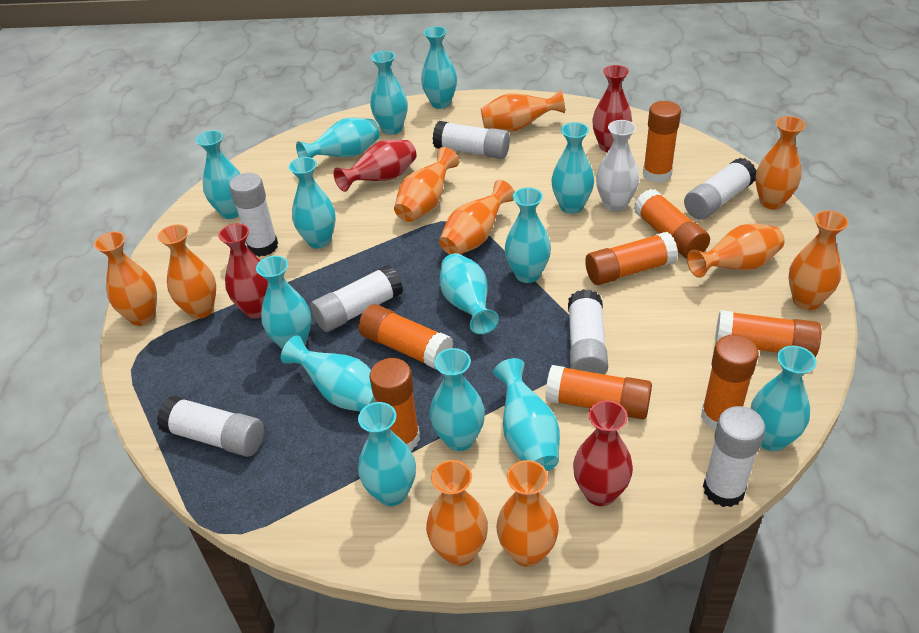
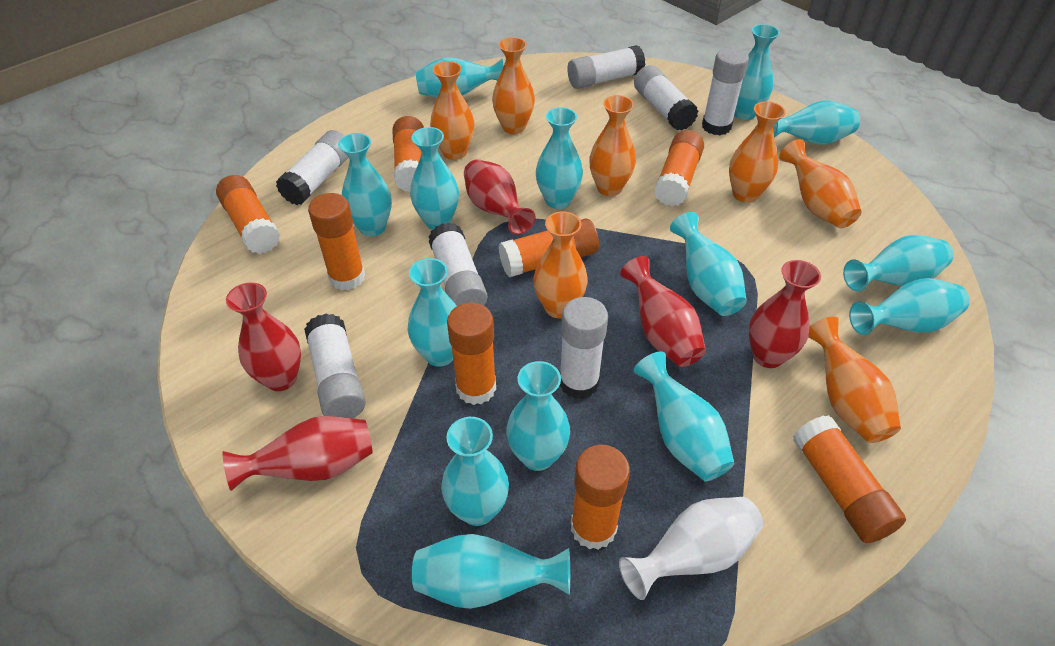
orange vase: [94,232,157,326] [158,224,216,319] [394,147,459,222] [426,460,488,566] [439,180,515,255] [481,90,565,132] [496,460,559,567] [687,223,785,278] [755,116,806,210] [788,210,848,310] = 10 -> [430,61,474,160] [492,37,535,134] [533,211,588,318] [589,95,636,196] [729,101,786,203] [779,139,862,228] [808,317,901,443] = 7
red vase: [218,223,268,318] [333,140,416,192] [573,400,633,506] [592,65,632,152] = 4 -> [223,416,373,491] [226,282,301,391] [464,159,535,235] [620,256,706,367] [748,260,821,368] = 5

